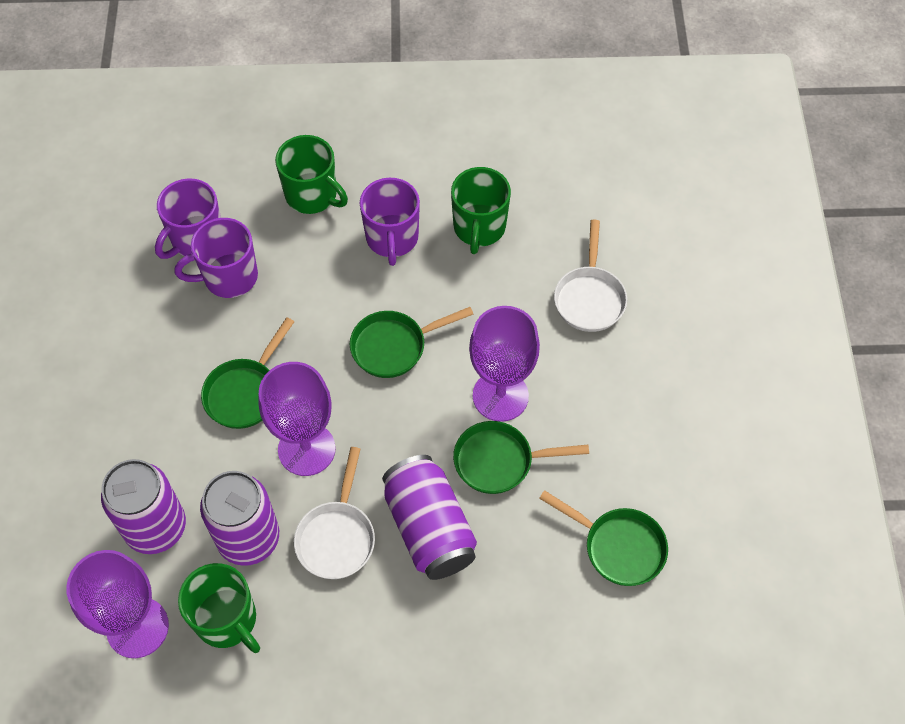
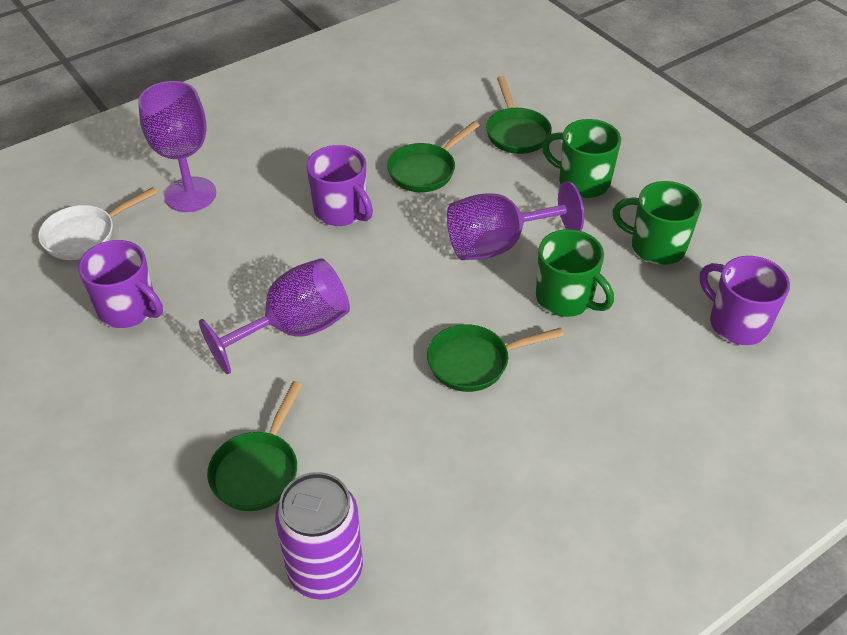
purple can: [101,459,186,554] [200,471,279,566] [382,455,477,580] = 3 -> [275,472,363,600] = 1
white pan: [294,447,375,579] [554,220,627,332] = 2 -> [38,187,157,260] = 1

